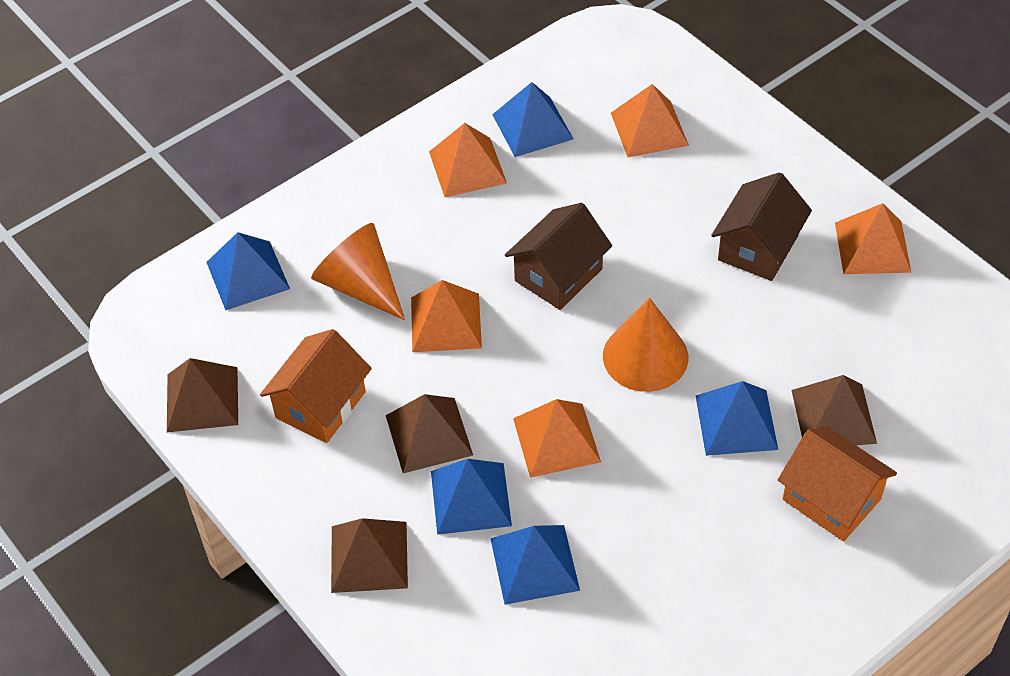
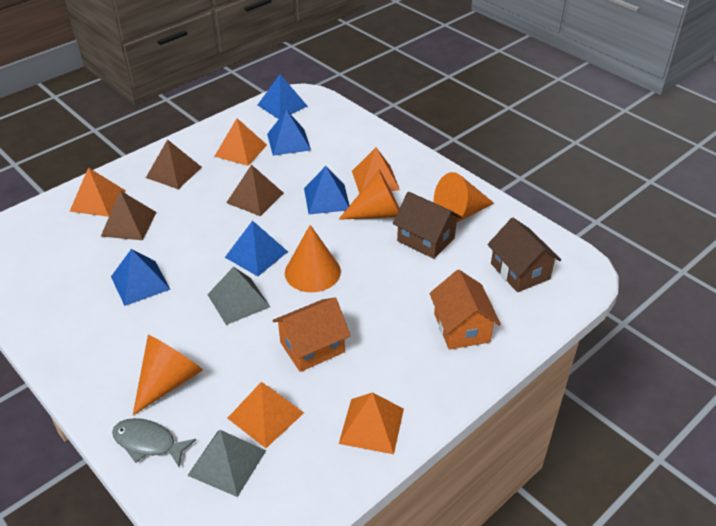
brown pyramid: [167,358,238,432] [331,518,408,593] [386,394,473,473] [792,375,877,445] = 4 -> [101,191,157,240] [146,139,202,189] [226,165,284,216] = 3
grey fish: none = 0 -> [112,418,196,467] = 1
grey pyramid: none = 0 -> [187,430,266,497] [207,267,270,325] = 2
orange cone: [311,223,405,320] [603,298,688,392] = 2 -> [133,335,203,415] [285,225,341,292] [339,170,400,220] [434,172,494,222] = 4

